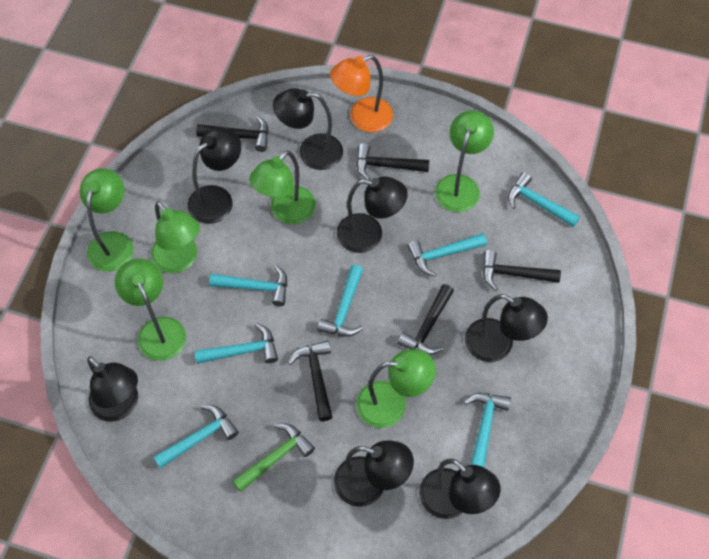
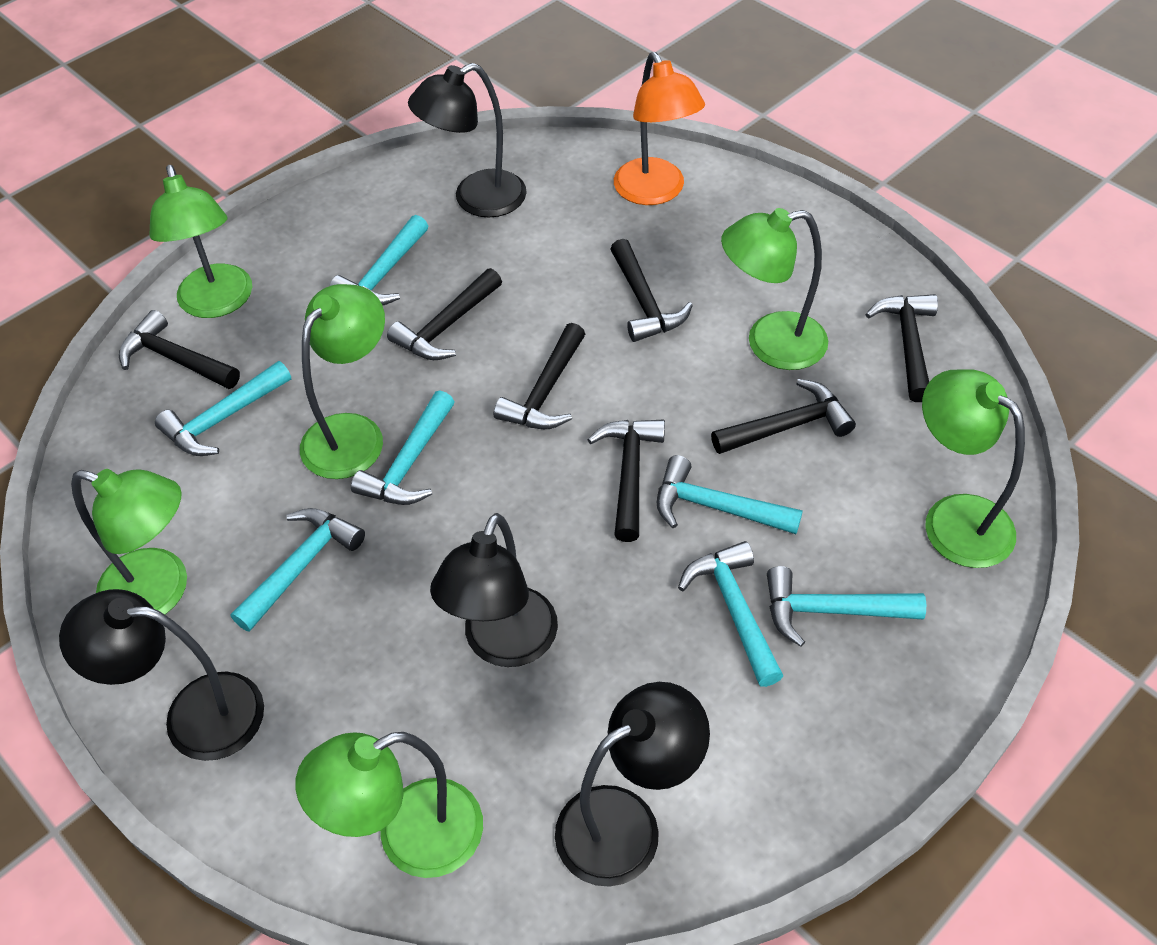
black hammer: [196,115,269,152] [288,340,333,421] [356,143,429,180] [397,284,454,355] [483,250,561,291] = 5 -> [119,310,240,389] [387,268,502,360] [494,323,585,429] [588,420,665,542] [610,239,693,342] [711,379,856,454] [866,294,938,402] = 7
black lamp: [87,356,138,422] [188,127,241,224] [273,88,343,170] [334,440,414,507] [337,177,408,253] [419,458,501,519] [465,294,548,362] = 7 -> [59,589,264,761] [408,63,527,217] [430,513,558,667] [555,682,710,887] = 4
green hammer: [232,423,315,492] = 1 -> none = 0

